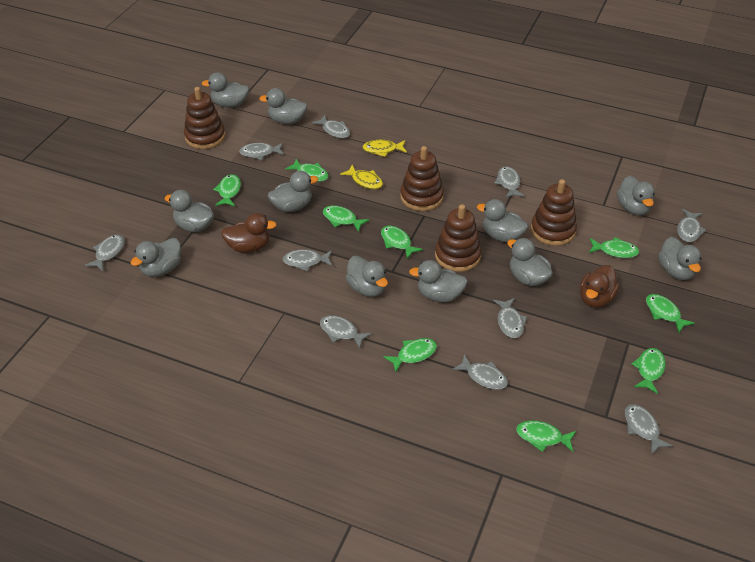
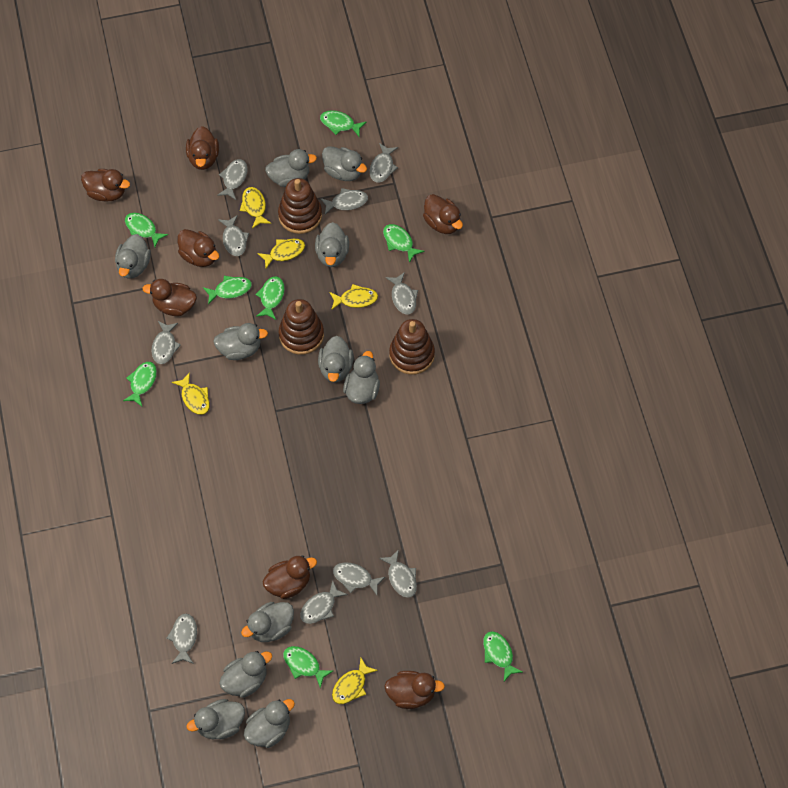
brown duck: [221,213,277,253] [580,265,620,308] = 2 -> [81,169,130,201] [142,279,197,316] [178,229,219,267] [186,126,219,170] [263,556,317,599] [384,671,445,709] [423,194,463,234] = 7
brown stacking toy: [184,87,225,149] [400,146,444,211] [435,204,482,272] [531,179,577,246] = 4 -> [278,178,322,234] [279,299,324,355] [389,319,435,375] = 3
green fish: [213,174,241,206] [285,159,329,182] [323,205,369,232] [381,226,423,259] [383,338,437,373] [516,420,576,452] [589,237,639,258] [631,348,666,394] [646,294,695,333] = 9 -> [123,362,157,406] [125,213,168,247] [203,276,252,305] [255,276,285,320] [283,646,333,688] [320,110,366,138] [383,224,424,263] [483,631,522,681] = 8
yellow fish: [340,165,383,189] [362,140,407,157] = 2 -> [172,372,210,415] [240,187,271,228] [257,239,305,268] [329,284,378,310] [332,658,378,704] = 5

